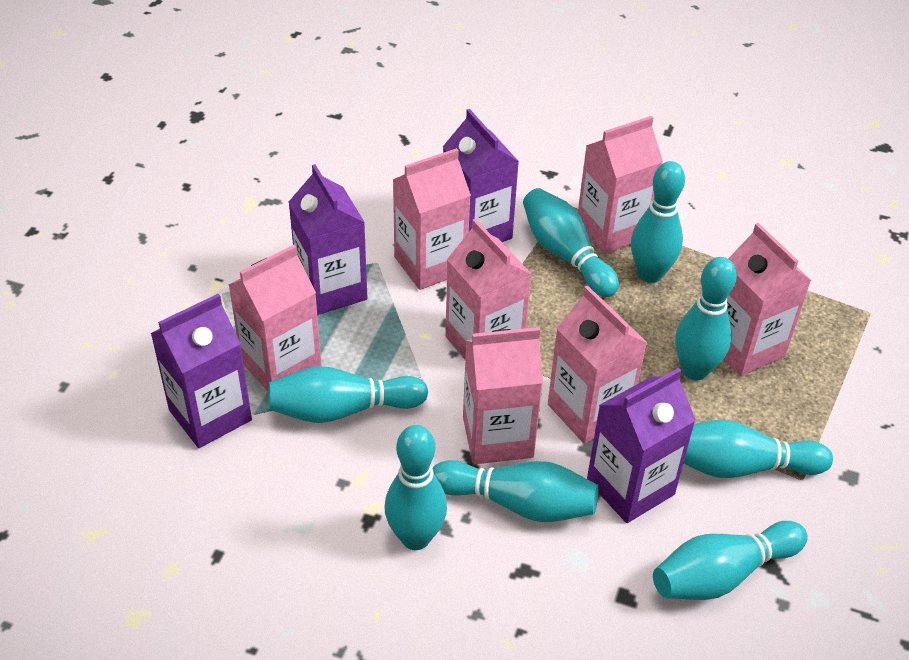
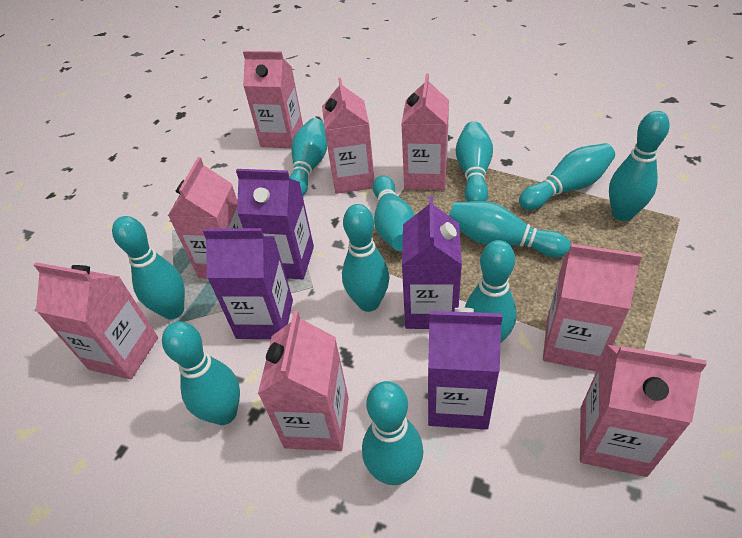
pink carton: [229,245,322,391] [393,148,471,290] [445,218,532,359] [463,327,543,464] [548,285,647,444] [578,116,663,254] [724,223,811,376] = 7 -> [34,262,158,379] [168,157,243,279] [243,51,303,148] [258,311,349,451] [322,77,374,194] [401,74,449,190] [543,244,642,371] [580,345,707,477] = 8
turquoise bowling pin: [268,366,428,423] [384,425,447,550] [432,460,599,522] [523,188,619,297] [631,161,685,283] [653,521,808,600] [675,257,737,380] [684,420,833,478] = 8 -> [112,216,185,319] [162,321,240,425] [289,118,327,196] [342,204,390,312] [362,381,423,485] [372,175,415,251] [449,201,571,258] [456,121,493,202] [465,240,517,342] [519,143,615,210] [609,111,670,221] = 11

